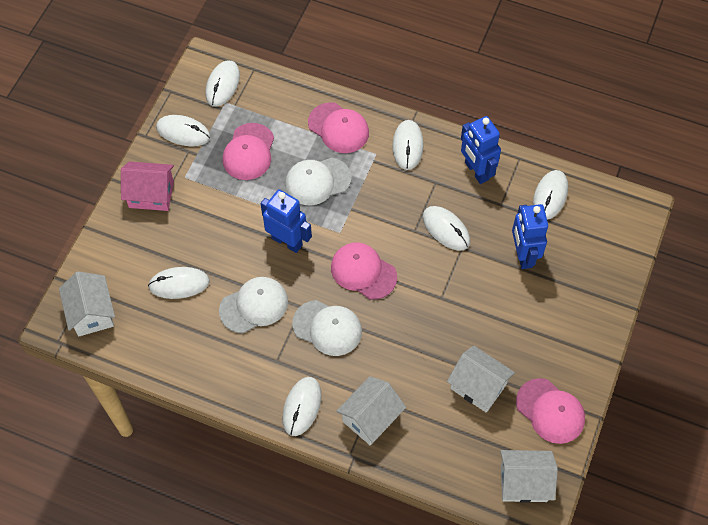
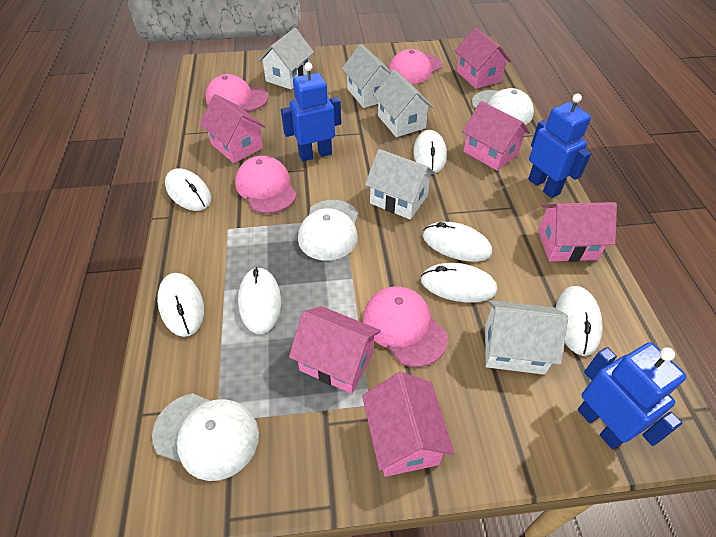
pink house: [121,161,174,211] = 1 -> [200,94,265,163] [289,306,381,394] [362,372,455,477] [455,27,511,89] [462,101,530,171] [538,202,617,262] = 6
white house: [59,271,115,336] [336,376,406,446] [447,345,515,413] [500,450,558,503] = 4 -> [258,28,314,89] [342,44,391,108] [365,149,436,220] [373,69,434,137] [485,300,568,375] = 5

